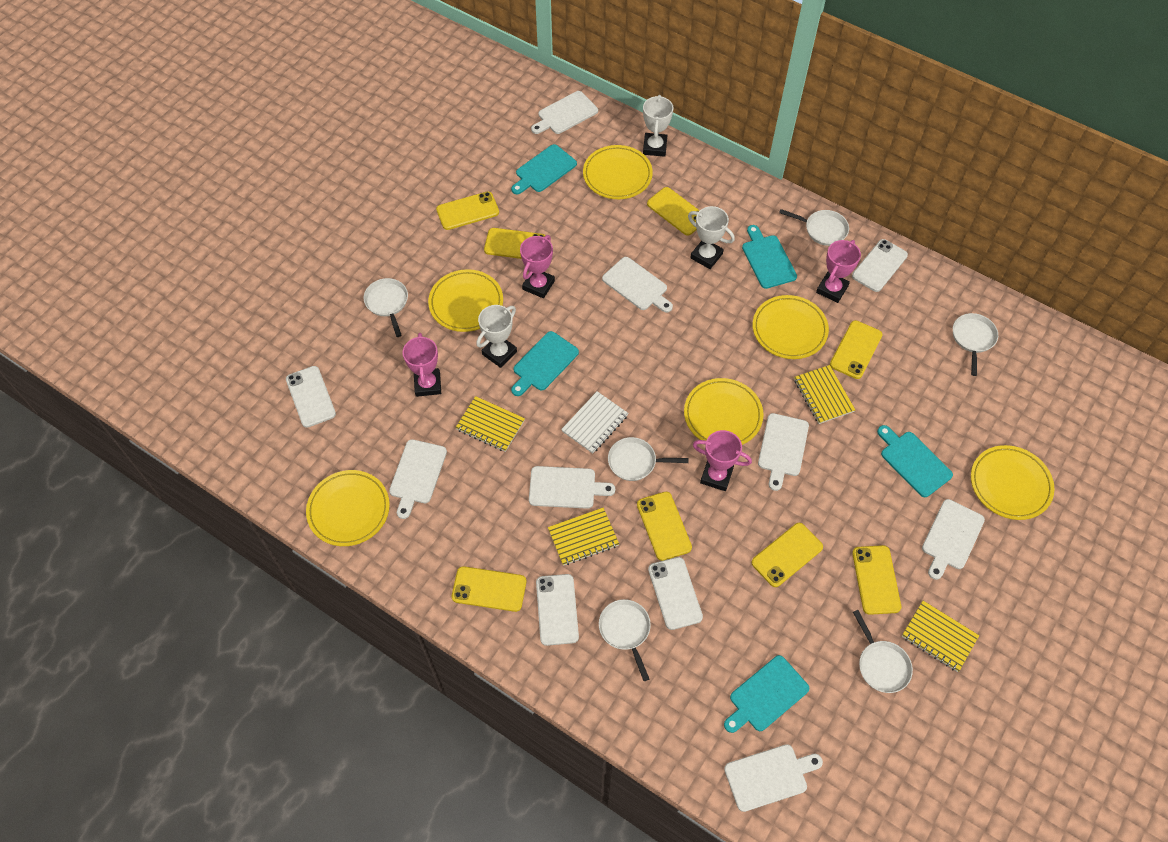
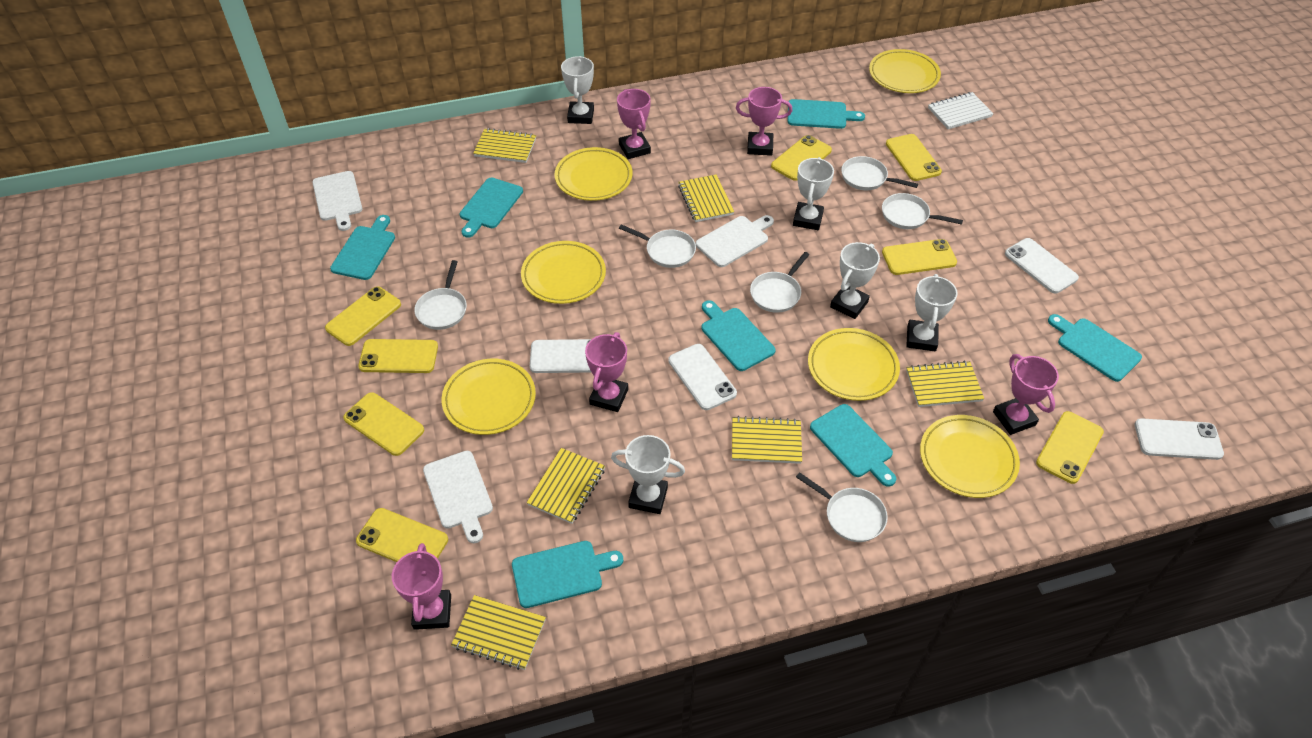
pink trophy: [403,333,441,397] [520,235,555,298] [693,430,752,491] [816,240,861,303] = 4 -> [392,543,451,630] [585,332,628,412] [617,89,651,159] [736,87,792,156] [993,354,1059,435] = 5
turquoise cutting board: [511,144,577,194] [511,331,579,396] [724,655,809,733] [742,225,797,289] [877,425,953,497] = 5 -> [330,215,395,280] [459,178,523,238] [512,541,623,608] [701,300,776,371] [788,99,865,129] [810,404,896,487] [1048,314,1142,382] = 7
white cutting board: [389,439,447,519] [529,466,615,509] [531,91,598,134] [602,257,673,313] [724,744,823,812] [758,413,809,491] [922,499,985,580] = 7 -> [312,171,362,231] [423,451,493,543] [696,215,774,267] = 3
white trophy: [476,305,517,368] [643,95,673,157] [688,206,735,269] = 3 -> [561,56,594,124] [611,435,685,514] [793,157,834,230] [830,242,880,319] [906,274,958,351] = 5
yellow notebook: [455,396,525,452] [548,508,619,566] [794,365,855,424] [902,601,979,672] = 4 -> [451,595,546,670] [473,128,536,163] [527,448,605,524] [678,174,734,222] [732,416,802,464] [906,360,984,407] = 6

